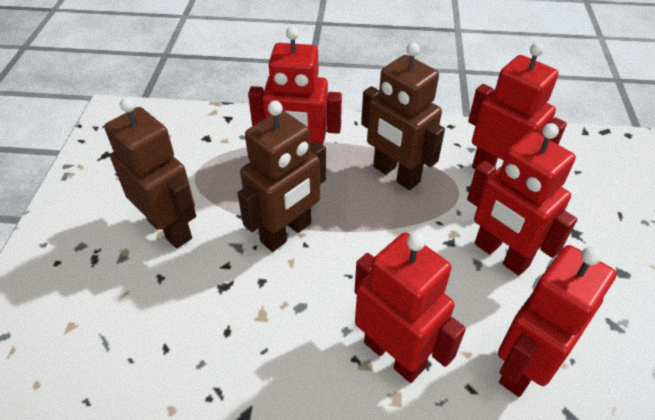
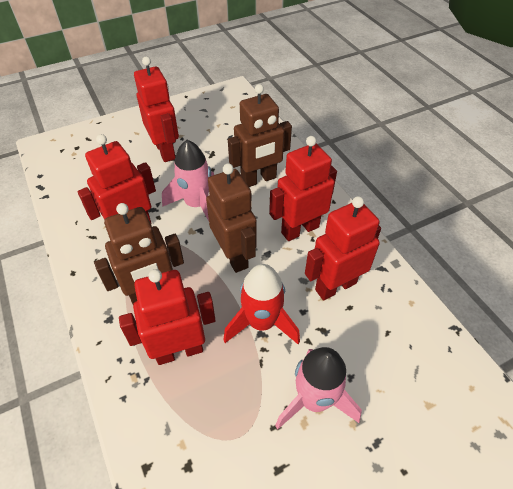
pink rocket: none = 0 -> [162,140,214,221] [275,347,362,429] = 2
red rocket: none = 0 -> [223,264,300,344] = 1

